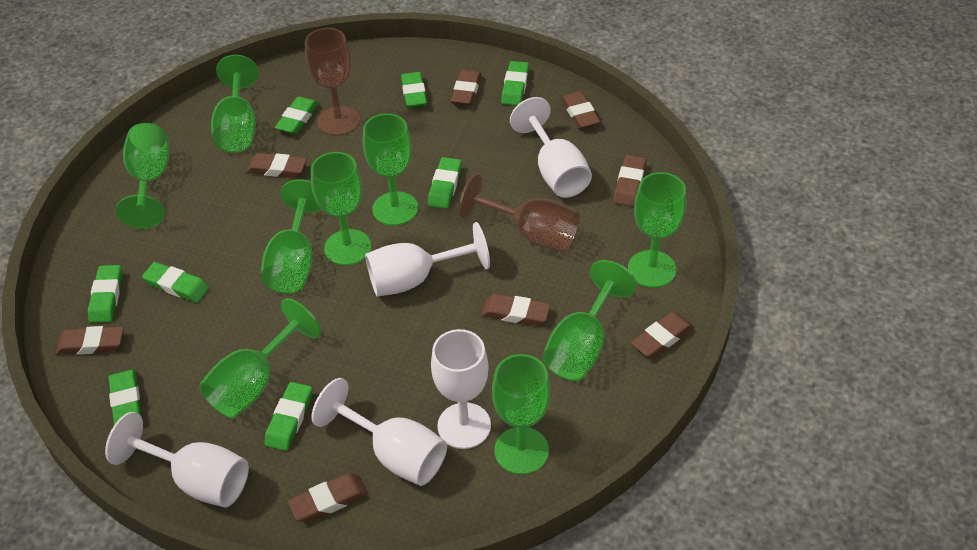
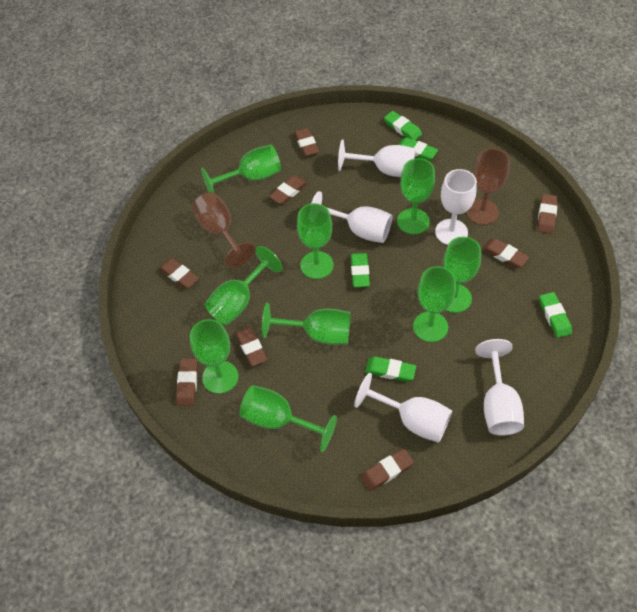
green eraser: [88,265,122,323] [108,369,141,425] [142,262,210,303] [264,382,312,451] [275,96,319,134] [401,72,427,108] [428,157,462,209] [501,61,529,105] = 8 -> [351,253,370,287] [365,356,416,382] [384,111,422,140] [398,137,438,161] [539,292,572,338] = 5

